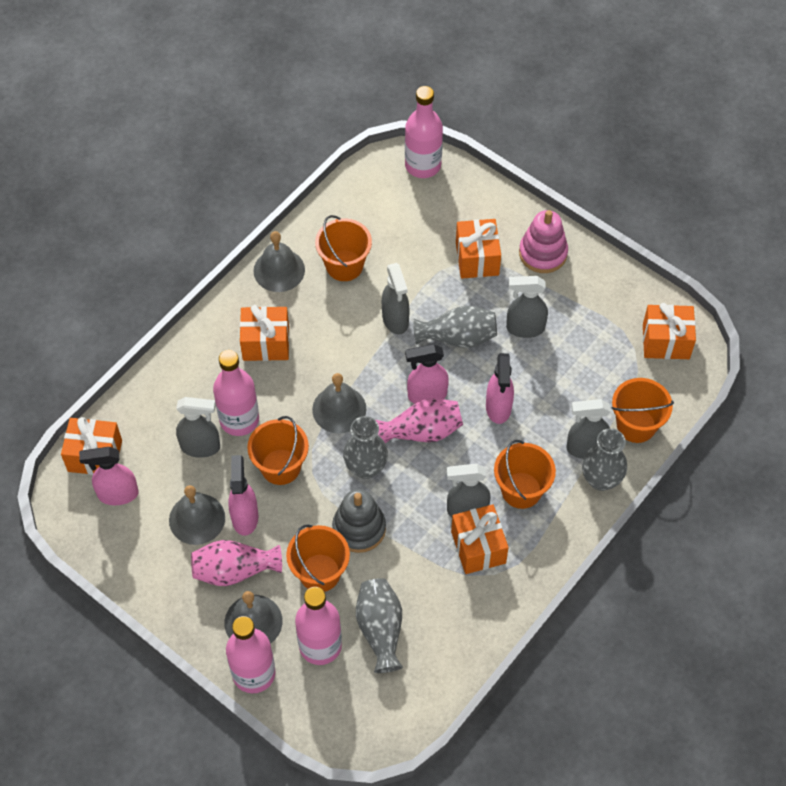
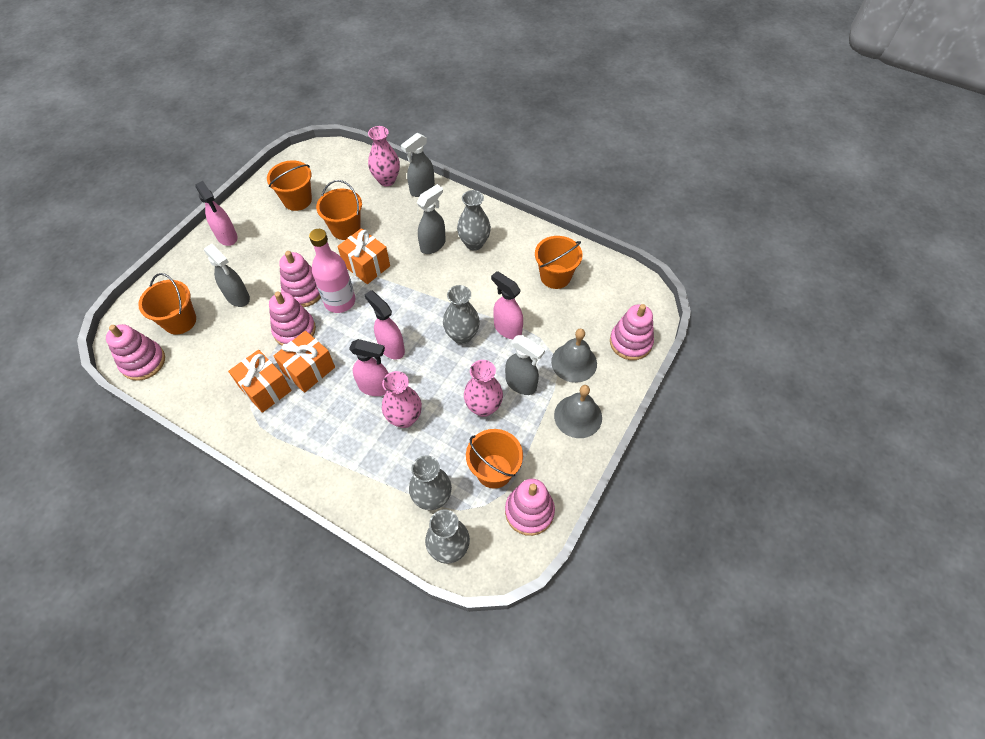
grey bell: [169,485,225,545] [224,591,283,644] [253,231,305,292] [312,373,367,434] = 4 -> [551,329,597,383] [554,385,602,438] = 2
grey spray bottle: [176,397,220,458] [382,263,410,335] [447,464,490,517] [506,276,548,338] [566,399,611,459] = 5 -> [204,244,250,307] [401,133,435,197] [417,184,446,254] [505,335,545,395] = 4
grey stacking toy: [332,489,386,553] = 1 -> none = 0
orange gift: [61,417,122,475] [240,305,289,361] [451,504,509,574] [456,219,501,279] [643,303,696,359] = 5 -> [228,350,292,413] [274,331,335,393] [337,228,390,284] = 3
pink bottle: [213,350,259,436] [226,616,275,693] [295,587,342,665] [405,86,443,178] = 4 -> [309,229,356,313] = 1
pink stacking toy: [519,210,568,273] = 1 -> [106,324,165,381] [269,292,316,345] [279,251,321,307] [505,479,555,536] [610,304,654,360] = 5
pink vase: [191,540,282,586] [376,398,463,444] = 2 -> [368,126,400,186] [382,371,422,428] [464,360,503,417] = 3

